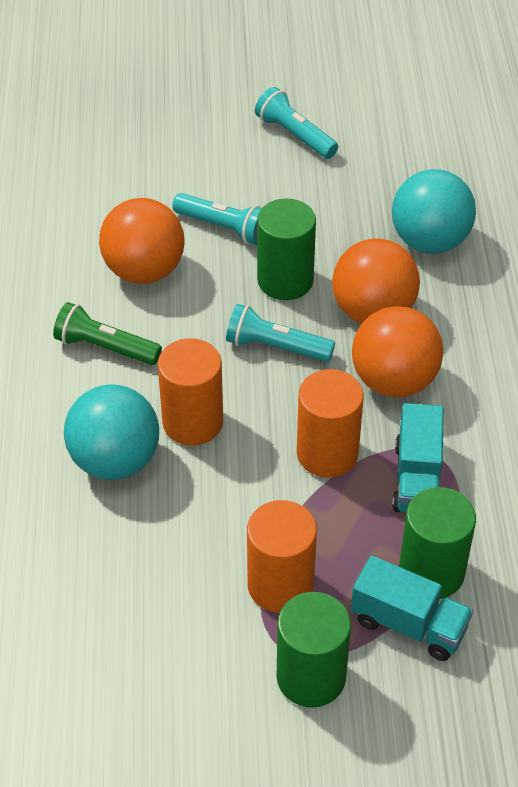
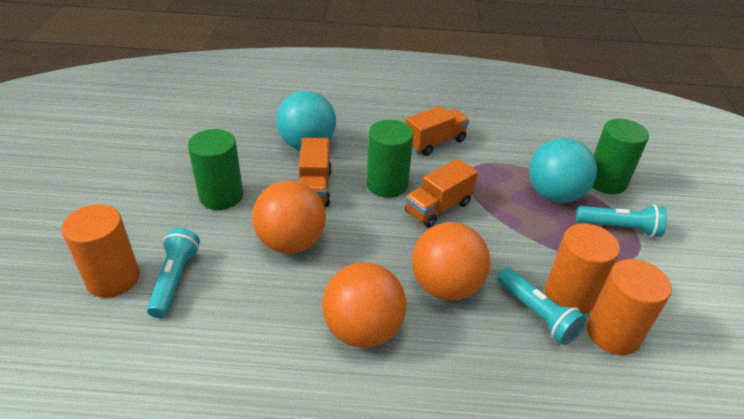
green flashlight: [53,302,162,365] = 1 -> none = 0
orange truck: none = 0 -> [299,138,332,207] [405,159,478,228] [406,106,469,156] = 3
turquoise truck: [351,556,473,661] [392,403,444,512] = 2 -> none = 0

